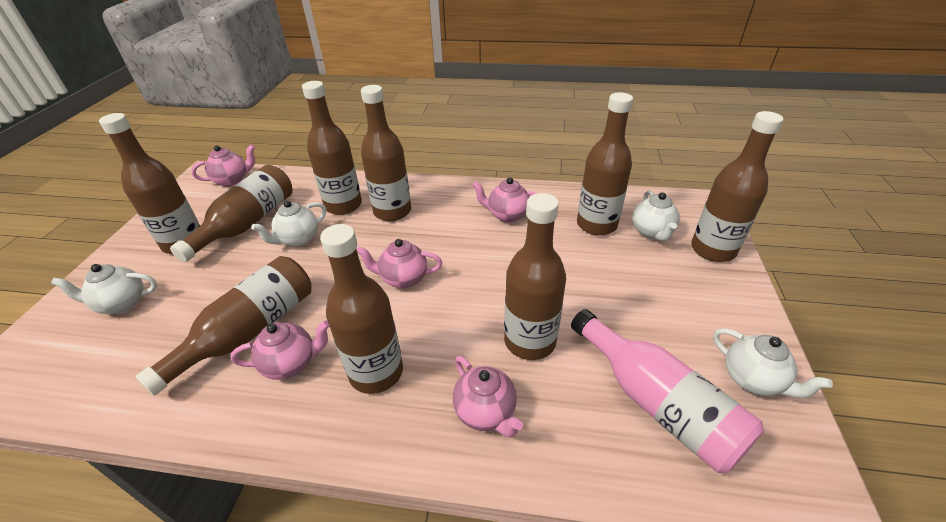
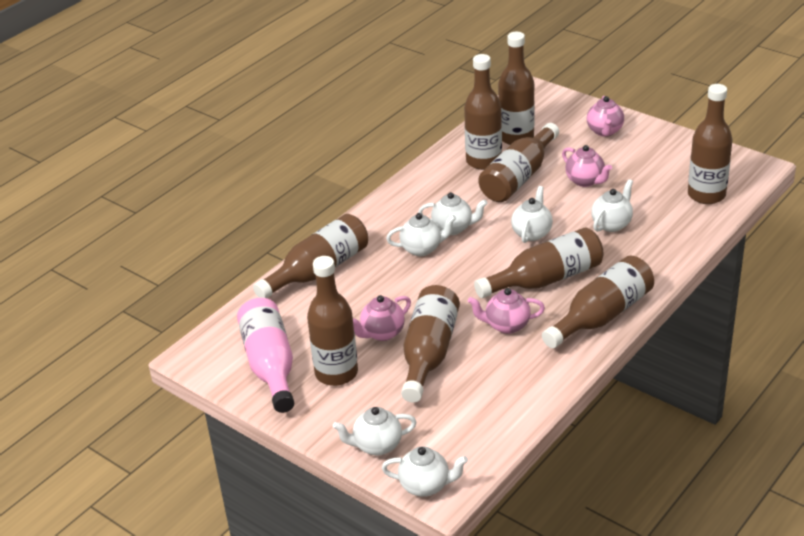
pink teapot: [191,144,255,187] [230,320,329,380] [357,239,442,288] [453,356,523,437] [472,177,537,223] = 5 -> [353,295,411,341] [468,288,545,334] [562,145,612,187] [587,96,624,137] = 4
white teapot: [51,264,157,314] [251,200,326,247] [632,190,680,241] [713,328,833,398] = 4 -> [333,407,417,456] [382,446,468,497] [386,213,456,256] [418,192,487,235] [511,186,553,243] [591,179,633,232] = 6

